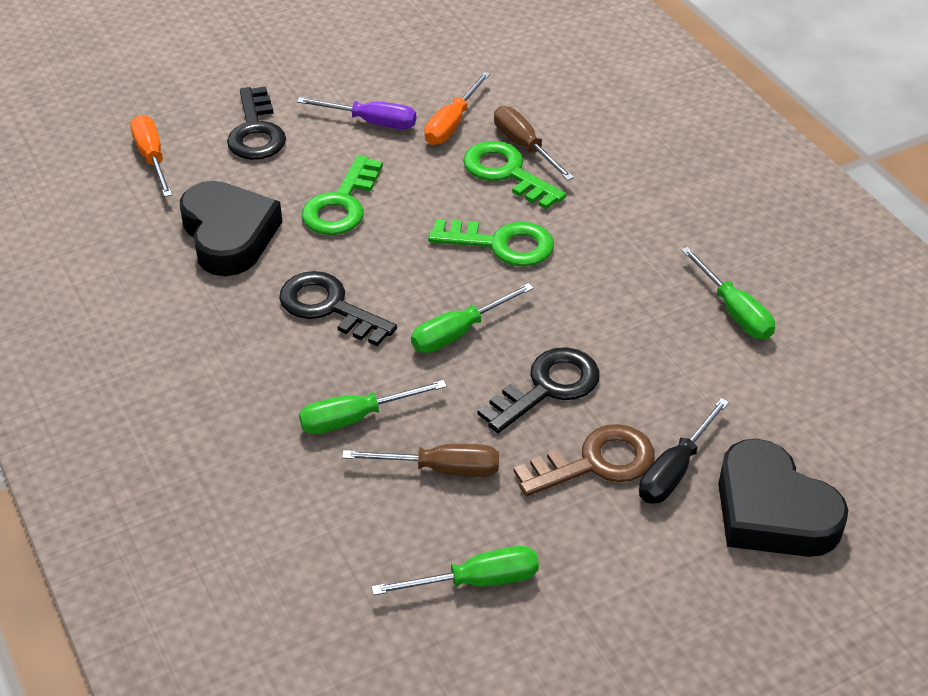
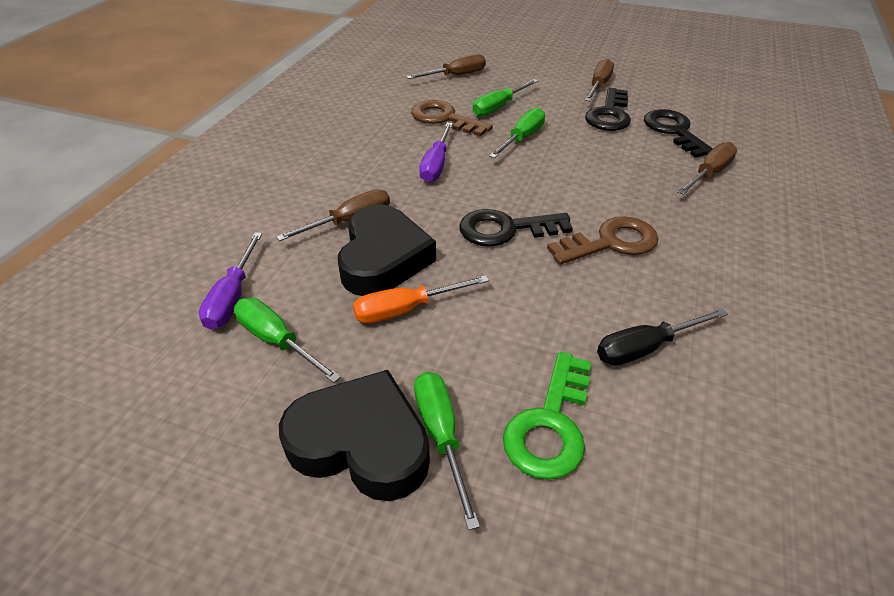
brown key: [514,424,655,497] = 1 -> [411,100,493,137] [547,216,659,265] = 2
brown screwdriver: [342,444,499,477] [494,106,574,181] = 2 -> [276,189,390,241] [406,54,486,79] [585,59,614,101] [677,142,737,195] = 4
green key: [302,155,383,235] [428,219,554,267] [463,141,566,209] = 3 -> [503,352,591,480] = 1
orange screwdriver: [130,115,172,197] [424,72,490,145] = 2 -> [353,275,489,324] = 1
purple screwdriver: [297,97,416,129] = 1 -> [199,232,262,330] [419,123,453,182] = 2

